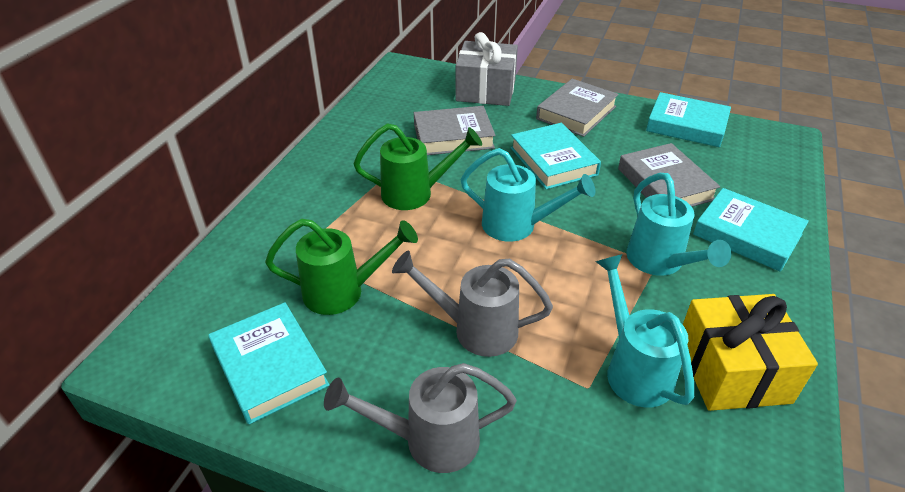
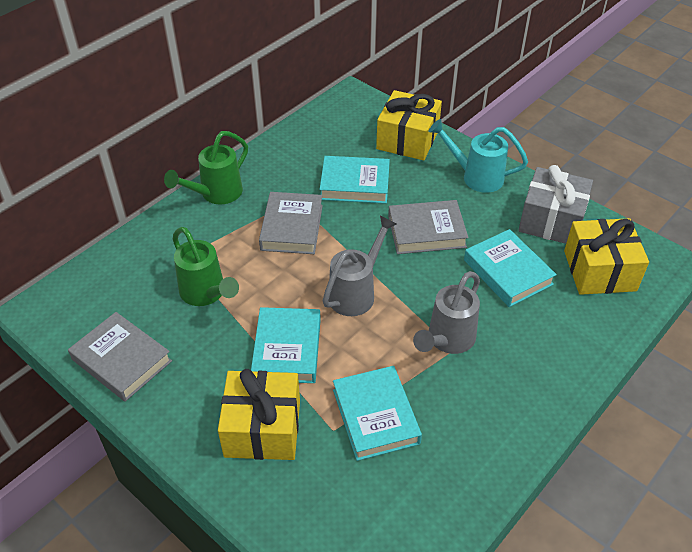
turquoise watering can: [460,148,595,242] [595,254,694,407] [626,173,731,276] = 3 -> [428,119,528,193] = 1
yellow gift: [683,294,818,411] = 1 -> [218,369,300,460] [376,90,442,160] [564,218,649,295] = 3

